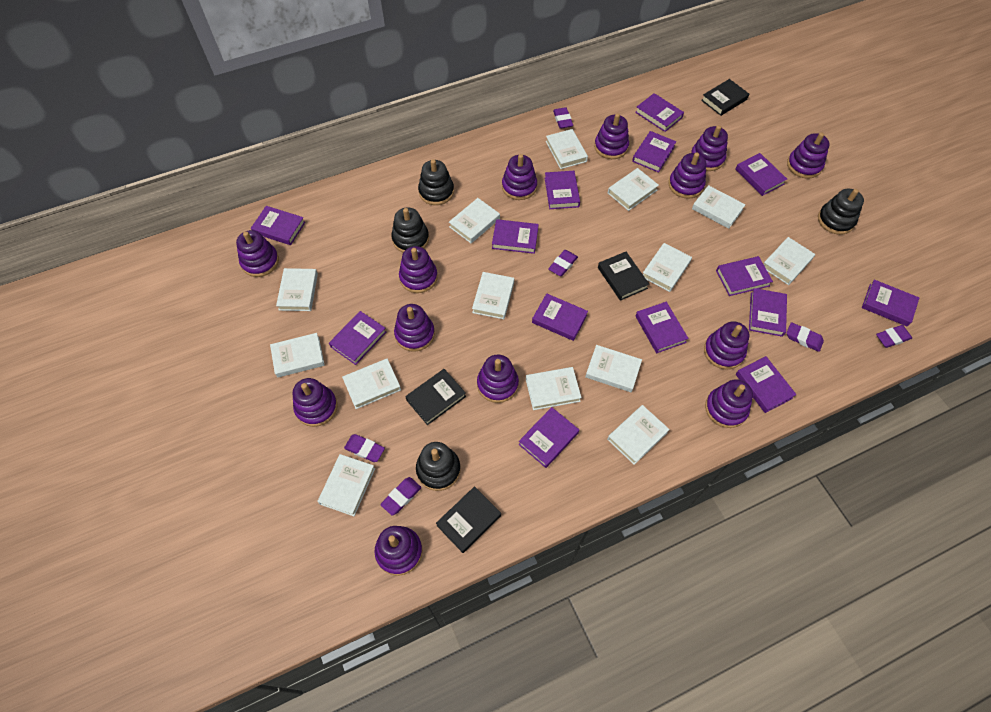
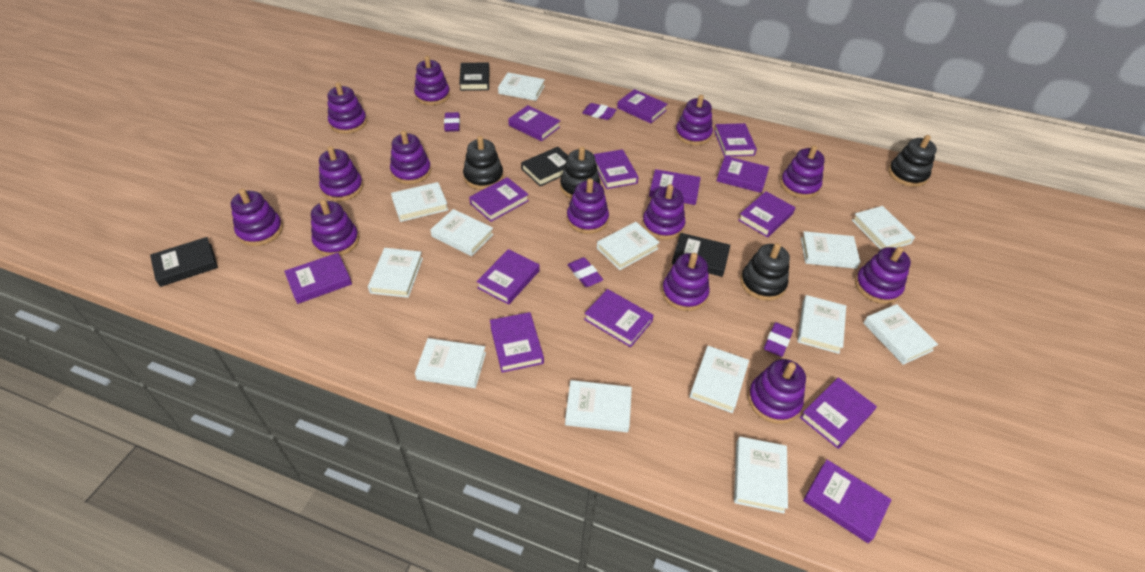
purple eraser: [344,434,385,462] [380,477,421,515] [548,250,578,276] [553,107,573,129] [787,322,824,352] [876,325,912,348] = 6 -> [444,112,460,132] [567,257,603,287] [582,103,617,120] [764,322,793,357] = 4
white book: [270,333,325,378] [276,268,318,311] [318,454,375,516] [342,358,401,409] [449,198,500,243] [472,272,514,319] [526,367,582,410] [546,129,588,169] [585,345,642,392] [607,405,670,465] [608,168,659,211] [643,243,692,292] [692,185,746,229] [764,237,815,285] = 14 -> [368,248,423,298] [391,182,448,222] [415,338,486,388] [430,209,494,256] [498,73,545,101] [565,380,632,432] [597,222,660,270] [690,346,749,413] [734,437,788,513] [797,295,846,354] [801,231,860,269] [852,206,915,250] [863,304,938,365] = 13

